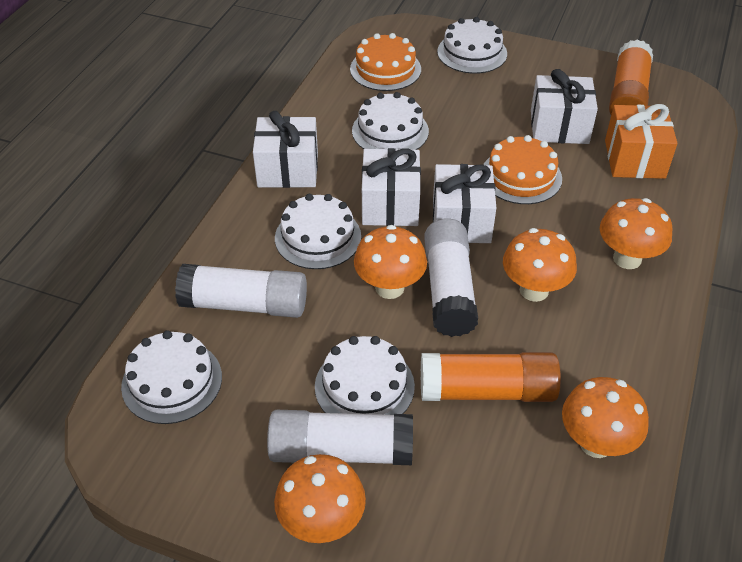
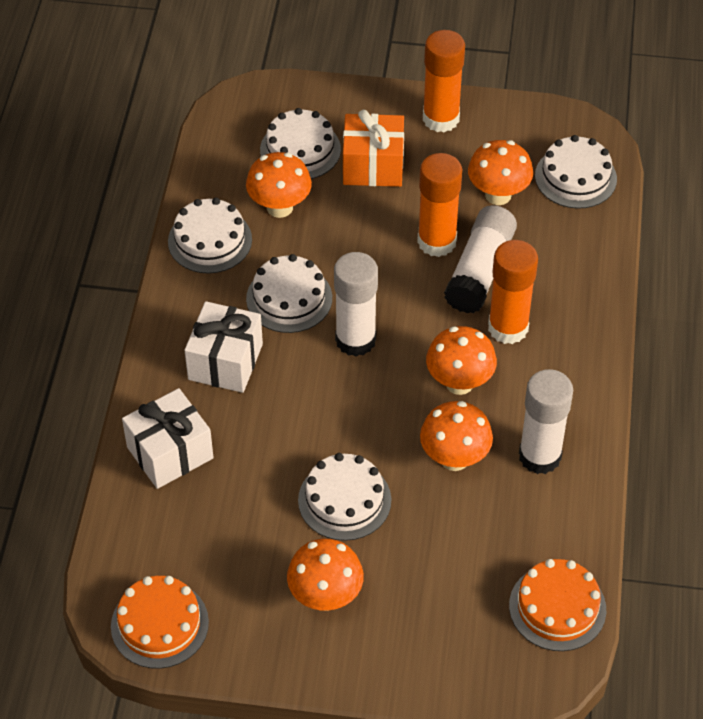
orange glue stick: [421,352,561,402] [609,40,653,115] = 2 -> [417,153,462,257] [423,30,465,132] [488,240,538,344] = 3
white gift: [253,111,318,188] [362,148,421,226] [433,164,496,243] [531,69,598,144] = 4 -> [122,388,214,489] [184,301,263,393] = 2

